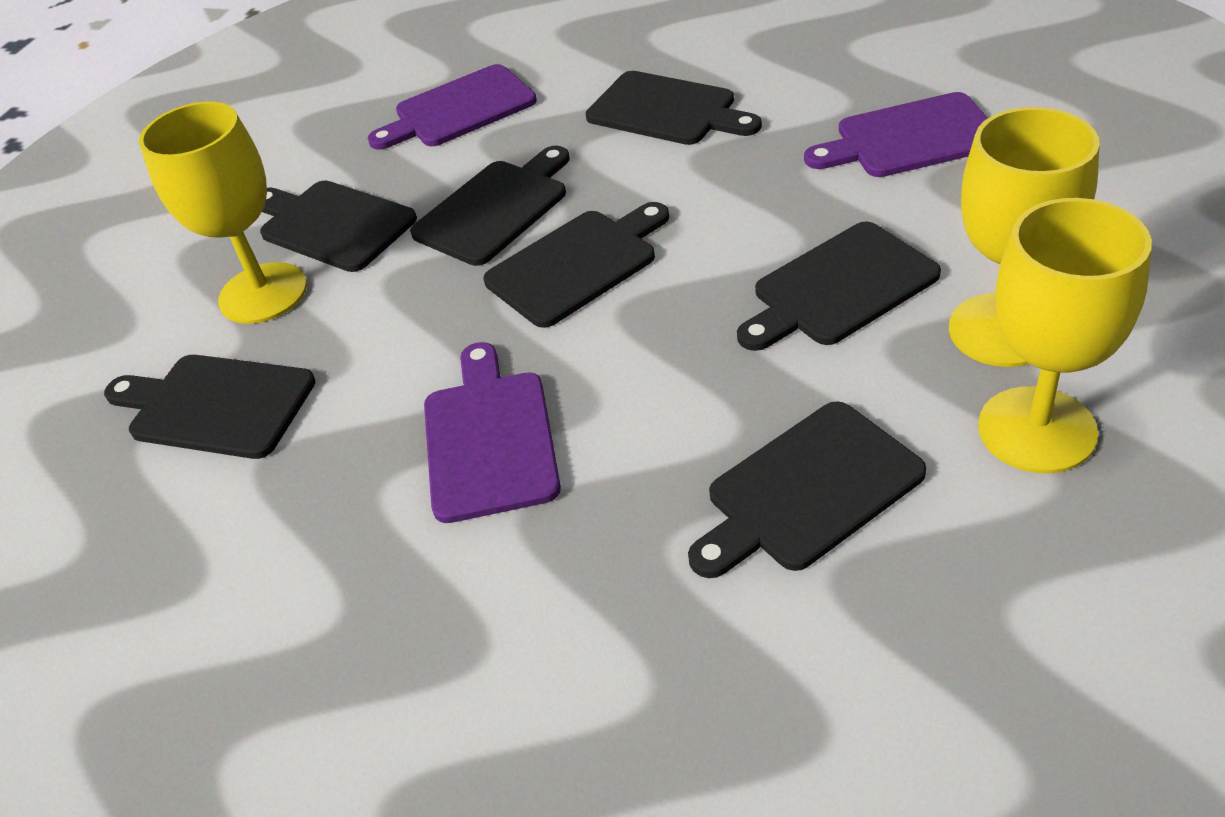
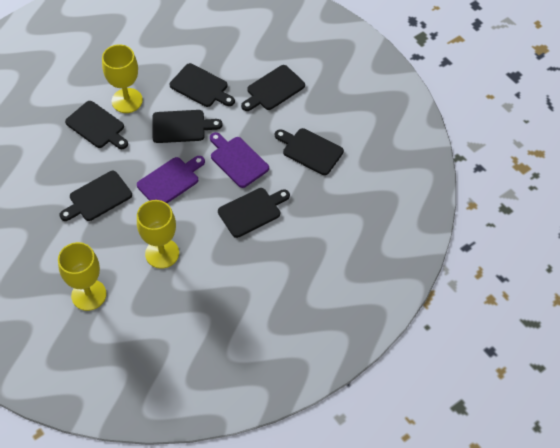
purple cutting board: [368,64,537,150] [424,342,561,523] [804,92,988,177] = 3 -> [137,156,205,203] [210,132,269,188] = 2

